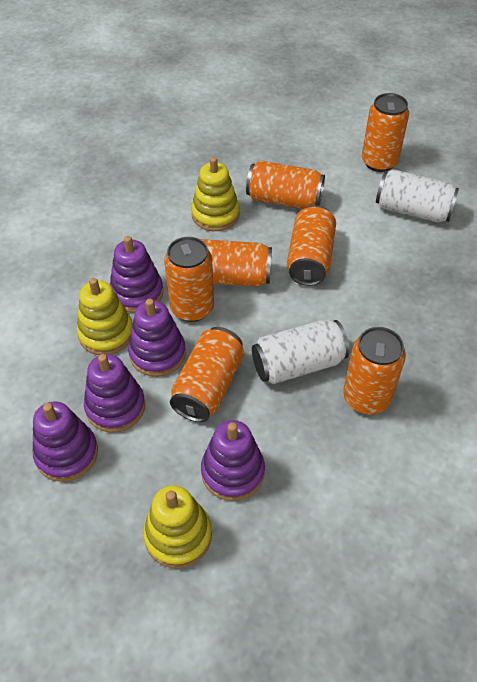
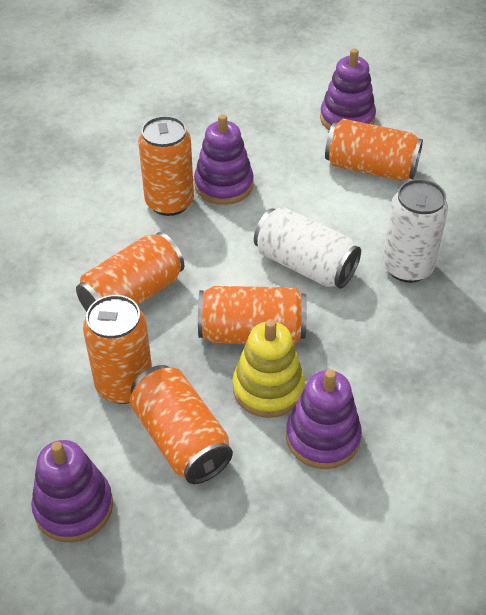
orange can: [164,237,214,322] [170,327,244,422] [200,239,272,287] [246,160,325,209] [287,205,336,286] [343,327,406,415] [362,93,409,172] = 7 -> [76,232,184,312] [83,295,152,404] [130,365,233,484] [138,116,194,216] [198,286,307,345] [325,119,423,181] = 6
purple stacking toy: [33,402,98,482] [84,354,145,432] [110,236,163,313] [128,299,186,377] [201,420,265,501] = 5 -> [31,440,113,543] [194,114,254,205] [286,369,362,469] [320,48,376,131] = 4
yellow stacking toy: [77,278,133,355] [143,485,212,568] [191,157,240,231] = 3 -> [233,319,305,418] = 1

